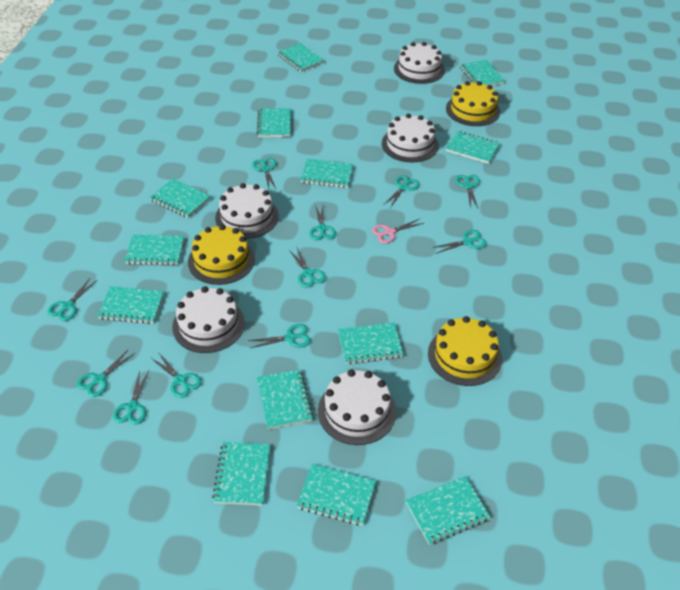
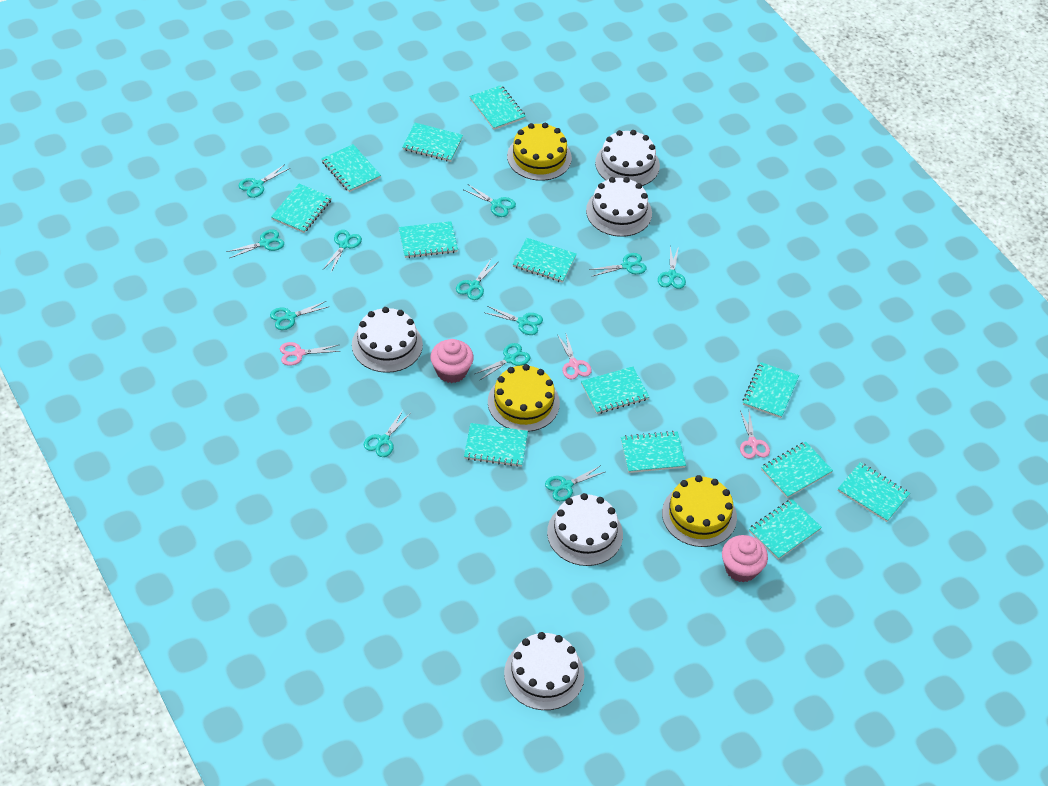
pink cupcake: none = 0 -> [431,339,474,383] [722,535,768,582] = 2
pink scissors: [372,219,424,243] = 1 -> [280,342,340,366] [557,334,592,379] [740,411,770,459] = 3
turquoise scissors: [47,279,96,321] [77,349,135,397] [113,371,149,425] [151,352,202,398] [248,324,311,349] [252,158,277,190] [289,248,326,287] [309,205,336,240] [383,175,420,208] [432,230,487,254] [455,175,480,208] = 11 -> [226,230,284,258] [239,164,290,198] [270,301,328,330] [323,230,362,272] [364,410,411,457] [456,259,498,300] [464,184,516,217] [475,343,531,380] [486,306,543,335] [545,465,605,501] [589,253,647,276] [658,246,686,289] = 12

